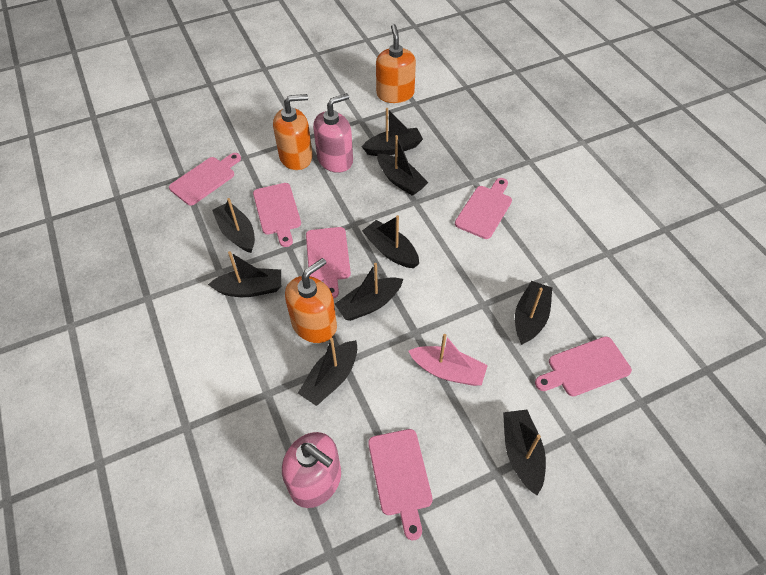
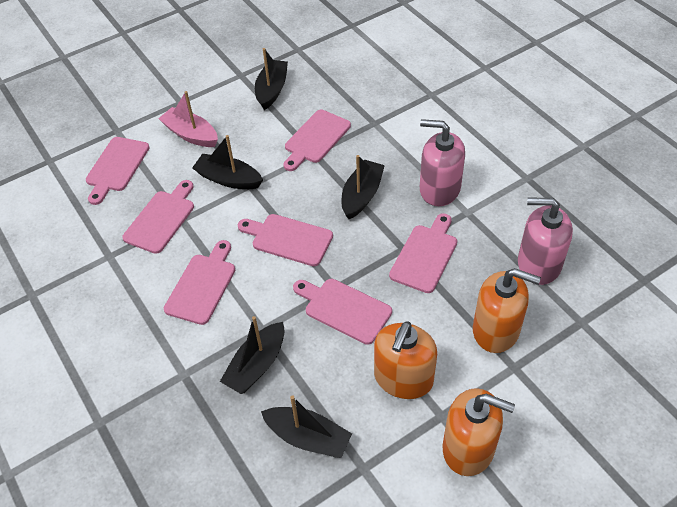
black boat: [208,251,281,297] [212,198,255,253] [298,338,357,406] [335,263,403,321] [362,108,423,156] [362,215,419,268] [377,135,428,196] [503,410,546,495] [515,281,552,345] = 9 -> [192,135,263,189] [220,316,285,394] [255,48,288,110] [261,395,352,458] [342,155,385,219] = 5
pink cutting board: [169,153,241,205] [253,183,301,247] [306,227,351,299] [368,429,433,540] [455,178,512,239] [535,336,632,397] = 6 -> [86,137,150,205] [122,180,194,254] [164,240,235,325] [238,214,333,266] [284,110,351,171] [293,279,392,345] [389,213,457,293] = 7

